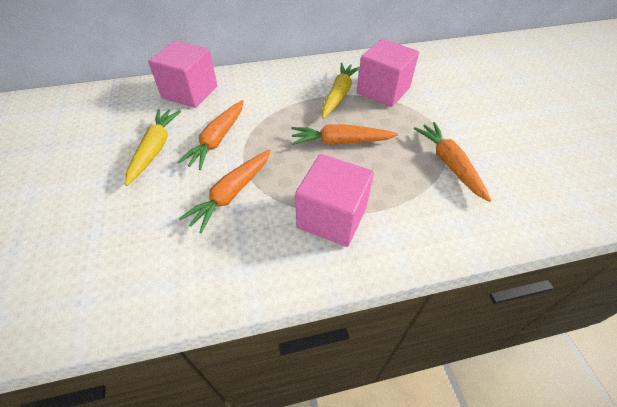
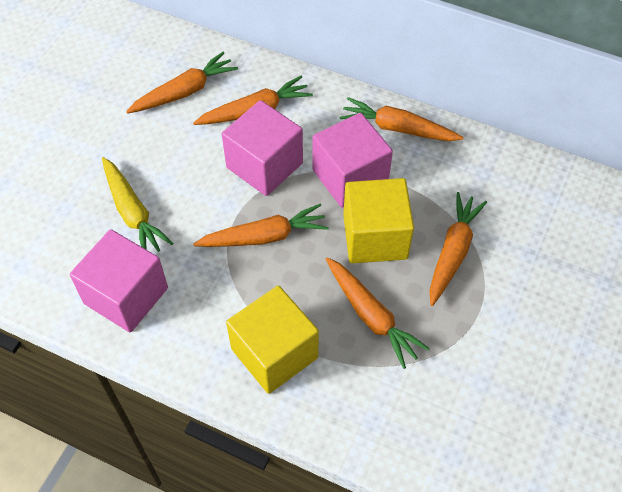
orange carrot: [177,100,244,170] [179,150,271,233] [291,124,398,145] [414,122,491,202] = 4 -> [126,52,238,114] [193,76,313,125] [193,204,329,247] [326,257,430,369] [339,97,464,141] [429,192,487,306] = 6
yellow carrot: [125,109,181,186] [322,63,360,119] = 2 -> [102,157,174,252] = 1
yellow cube: none = 0 -> [226,286,319,394] [343,178,414,263] = 2

